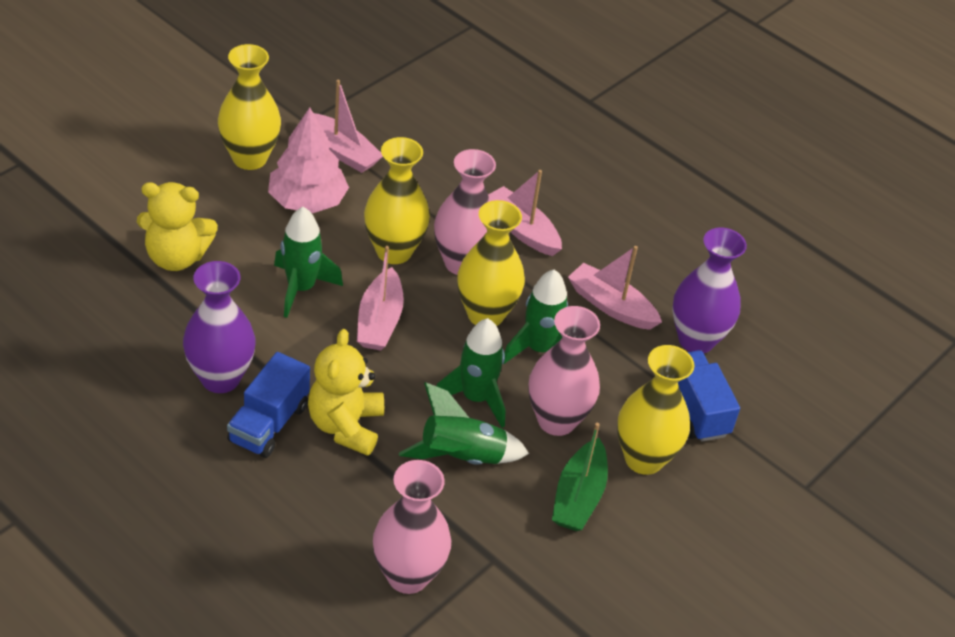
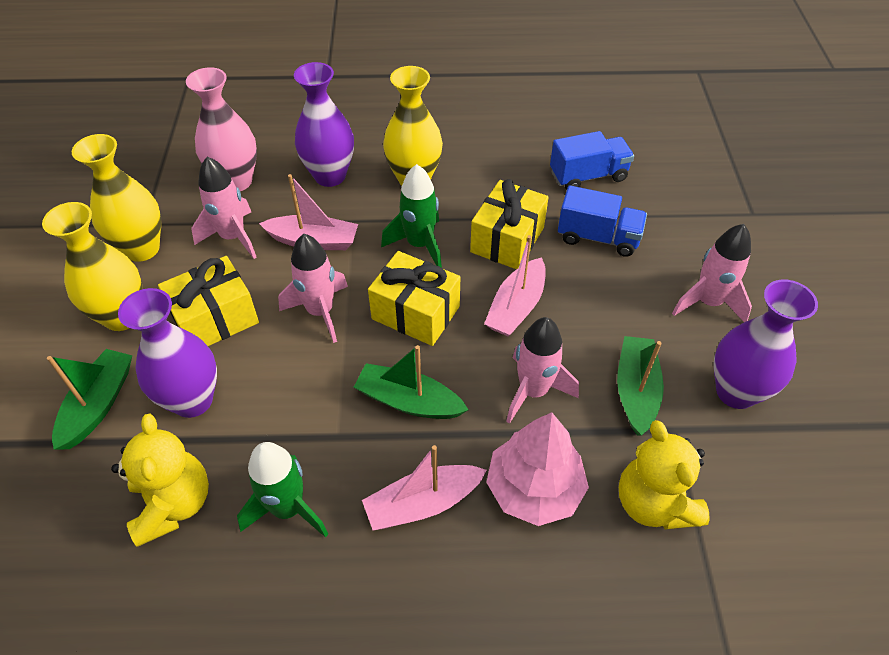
green boat: [552,423,608,531] = 1 -> [47,349,132,450] [354,345,469,419] [617,336,664,435] = 3
green rocket: [274,207,343,318] [399,382,529,465] [437,318,506,428] [503,269,568,364] = 4 -> [237,442,328,537] [381,164,442,268] = 2
pink boat: [314,80,383,173] [357,246,404,351] [488,170,562,256] [568,246,662,330] = 4 -> [259,174,358,250] [362,445,487,530] [484,235,546,337] = 3
pink rocket: none = 0 -> [192,157,257,259] [278,234,348,343] [506,317,579,424] [672,224,752,322] = 4
pink vase: [373,460,451,594] [434,149,496,275] [528,306,600,436] = 3 -> [186,67,257,191] = 1
purple vase: [183,261,255,393] [672,228,747,353] = 2 -> [118,288,217,418] [294,62,354,187] [714,279,818,409] = 3
yellow gift: none = 0 -> [158,256,259,346] [368,251,460,346] [470,179,549,269] = 3
yellow vase: [218,44,281,170] [364,137,430,264] [457,200,525,326] [617,345,694,475] = 4 -> [42,202,142,331] [72,134,161,262] [383,66,443,186] = 3

